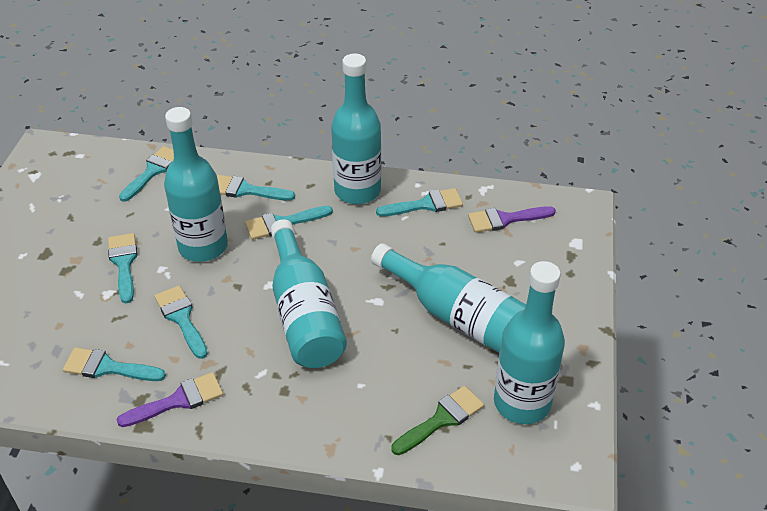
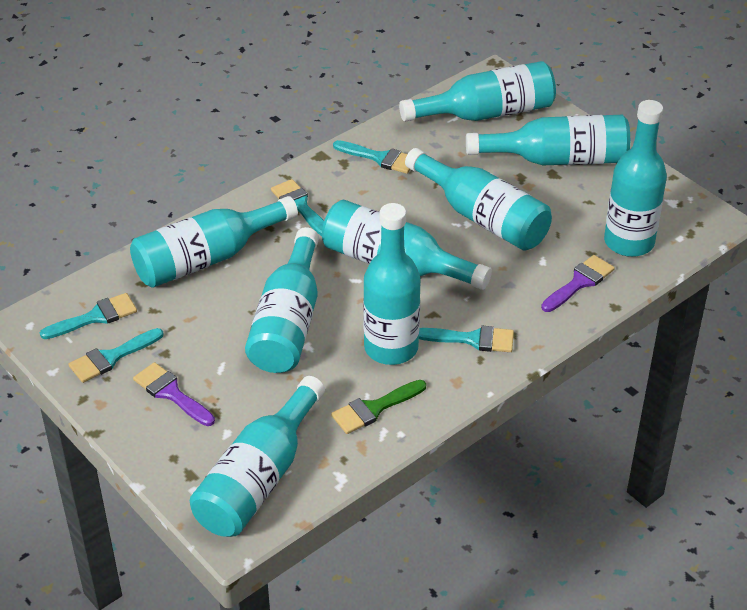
turquoise bottle: [164,107,228,262] [271,219,347,368] [331,54,381,204] [371,243,526,353] [494,261,565,424] = 5 -> [130,196,298,288] [190,376,325,537] [245,227,319,373] [322,200,492,290] [363,203,421,365] [399,61,556,122] [405,148,552,251] [466,115,630,165] [604,100,667,257] = 9
turquoise brush: [63,347,166,381] [108,233,138,304] [119,146,174,202] [154,285,208,359] [217,175,295,201] [245,206,333,240] [376,188,463,216] = 7 -> [40,293,137,339] [68,328,163,383] [271,179,324,236] [333,140,411,174] [419,326,514,352] = 5

